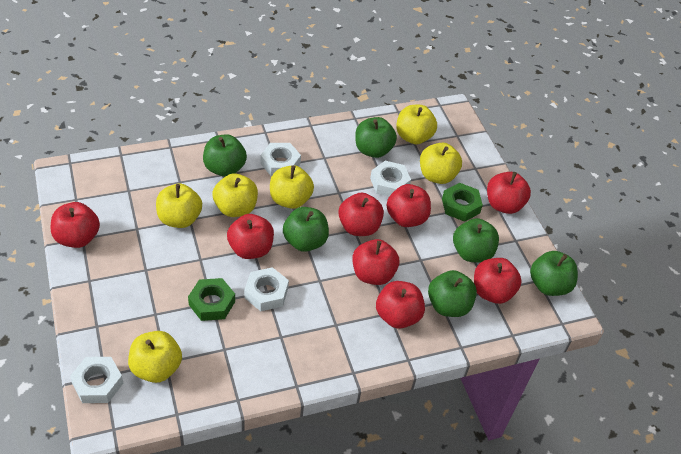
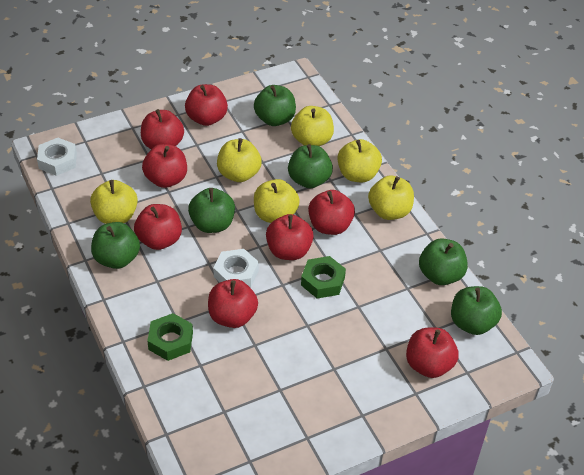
white nut: [70,357,123,403] [244,267,289,311] [260,143,301,176] [370,161,411,196] = 4 -> [37,138,77,176] [213,249,259,287] = 2

